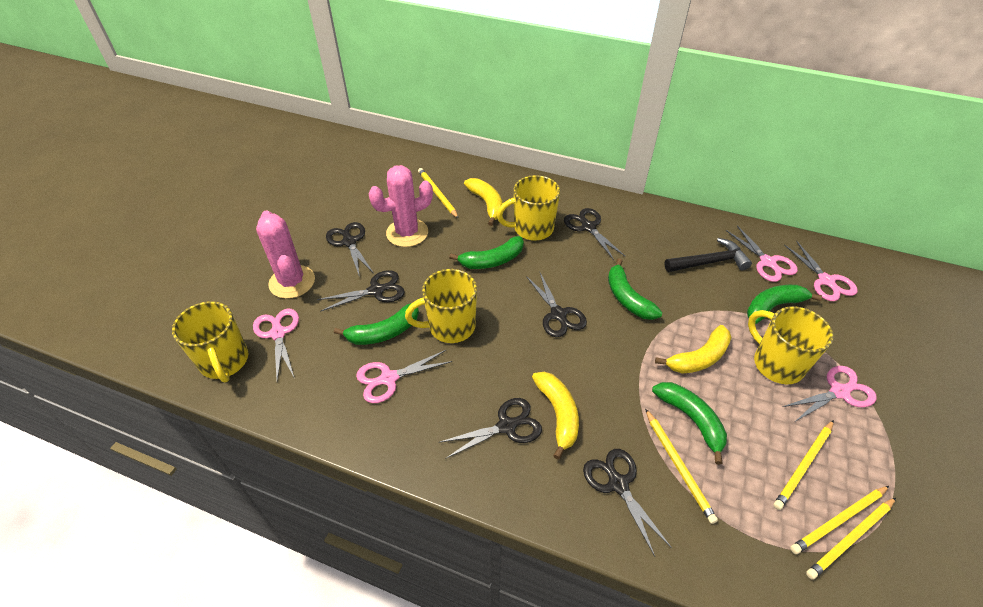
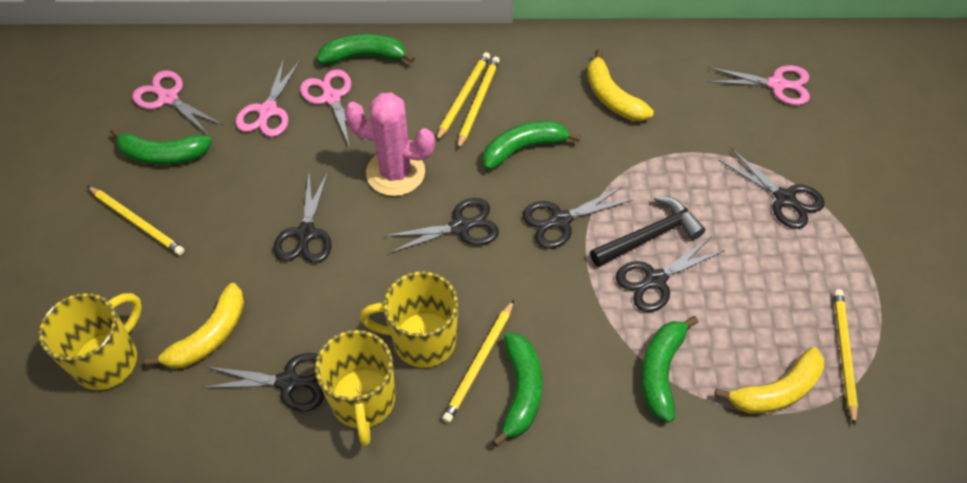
pink cactus: [256,210,315,299] [368,165,433,247] = 2 -> [344,92,435,196] = 1
pink scissors: [253,309,299,380] [356,350,452,403] [726,226,798,282] [783,366,877,421] [784,241,858,301] = 5 -> [133,70,223,136] [236,58,301,137] [300,69,368,148] [707,65,810,105] = 4
yellow mug: [172,301,248,382] [405,269,477,343] [497,175,560,241] [748,306,833,384] = 4 -> [38,293,142,390] [315,330,395,446] [360,271,458,368] = 3

